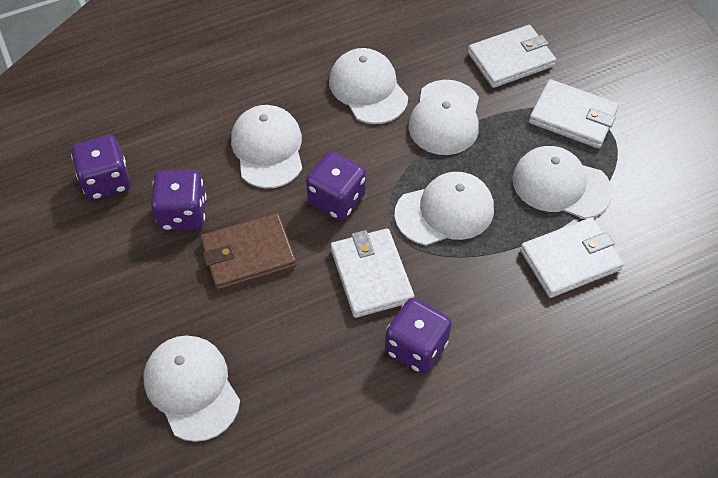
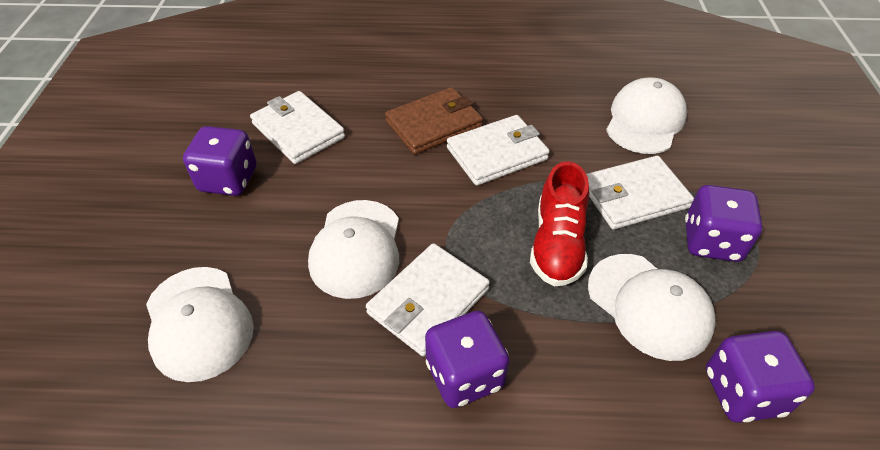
red shoe: none = 0 -> [530,161,589,286] = 1
white cap: [144,336,240,442] [231,105,302,188] [329,48,408,124] [394,172,494,246] [409,80,479,155] [512,146,613,219] = 6 -> [146,267,254,382] [308,200,399,299] [588,254,716,361] [606,78,687,154] = 4

